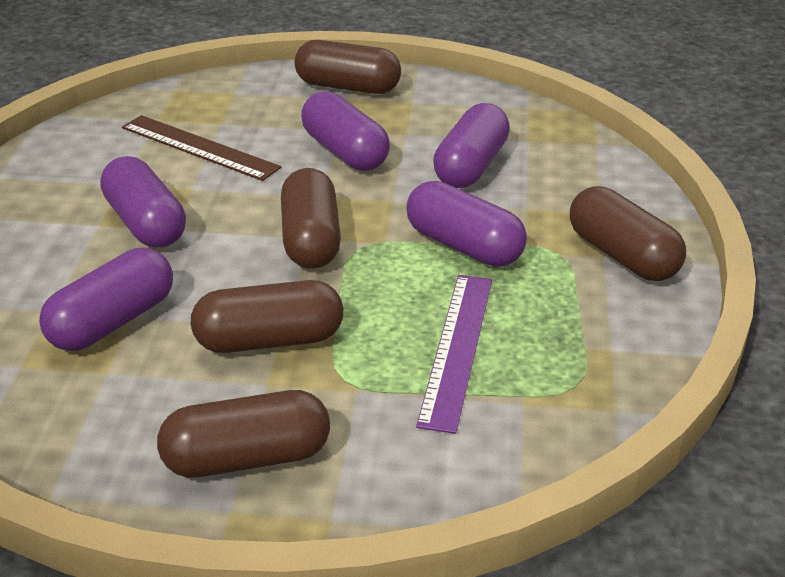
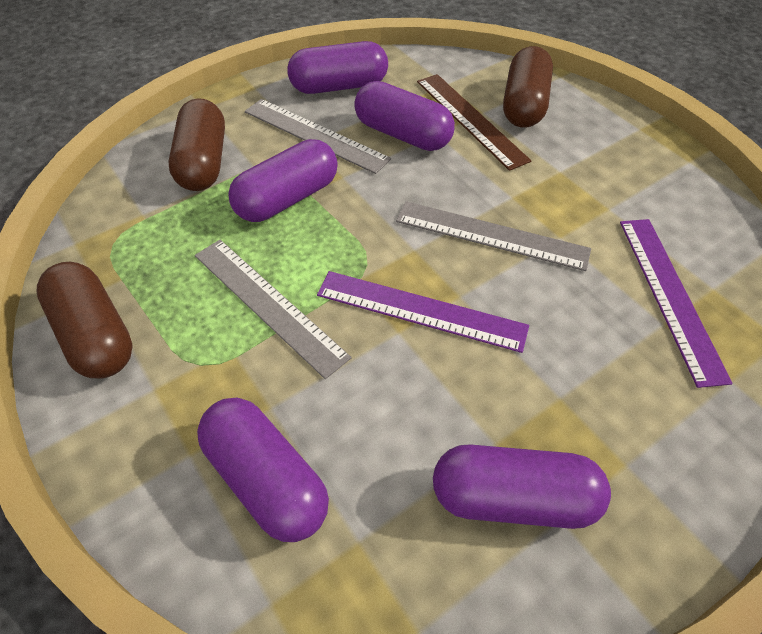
brown capsule: [157,390,330,478] [191,280,343,353] [281,168,341,269] [294,40,401,94] [570,186,686,281] = 5 -> [36,262,133,378] [169,98,225,191] [503,46,553,128] = 3
grey ruler: none = 0 -> [195,240,352,379] [245,99,391,174] [396,201,591,271] = 3
purple ruler: [416,275,492,434] = 1 -> [317,271,529,353] [620,219,733,388] = 2

